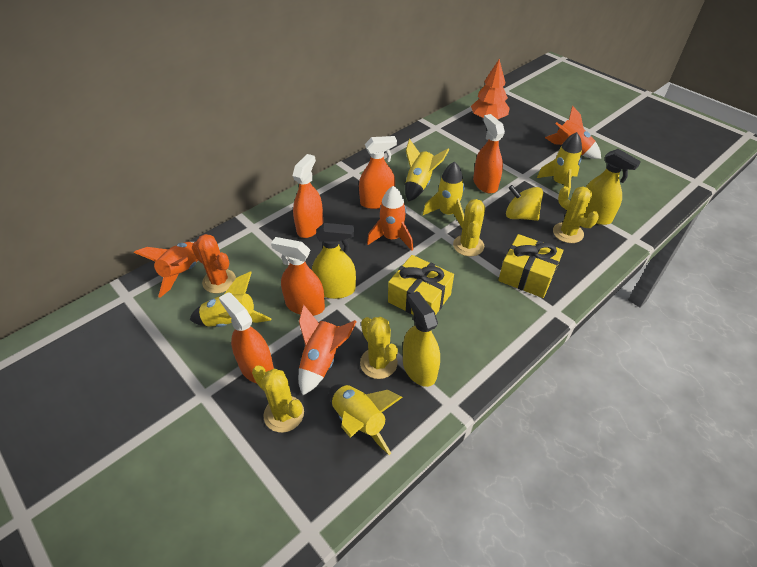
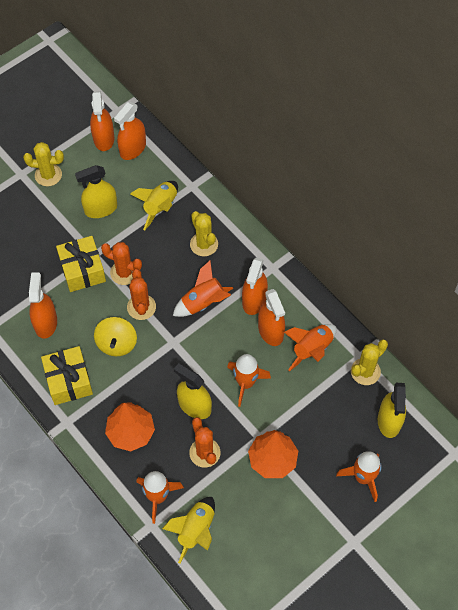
orange cactus: [192,234,236,293] = 1 -> [101,242,142,285] [127,269,156,320] [189,417,220,468] = 3
orange rocket: [134,242,198,298] [299,305,357,395] [367,186,413,251] [545,106,601,159] = 4 -> [137,471,184,524] [173,261,233,317] [227,354,271,407] [284,324,336,371] [336,451,382,502] = 5
orange tree: [471,59,510,119] = 1 -> [105,402,155,451] [248,430,298,478] = 2
yellow cactus: [252,365,304,433] [360,317,398,379] [453,199,485,256] [553,186,599,243] = 4 -> [23,142,64,186] [190,211,218,256] [351,339,388,385] = 3
yellow rocket: [190,272,272,327] [329,384,403,455] [405,139,449,202] [423,162,465,228] [537,132,582,197] = 5 -> [130,181,178,231] [162,497,215,563] = 2

